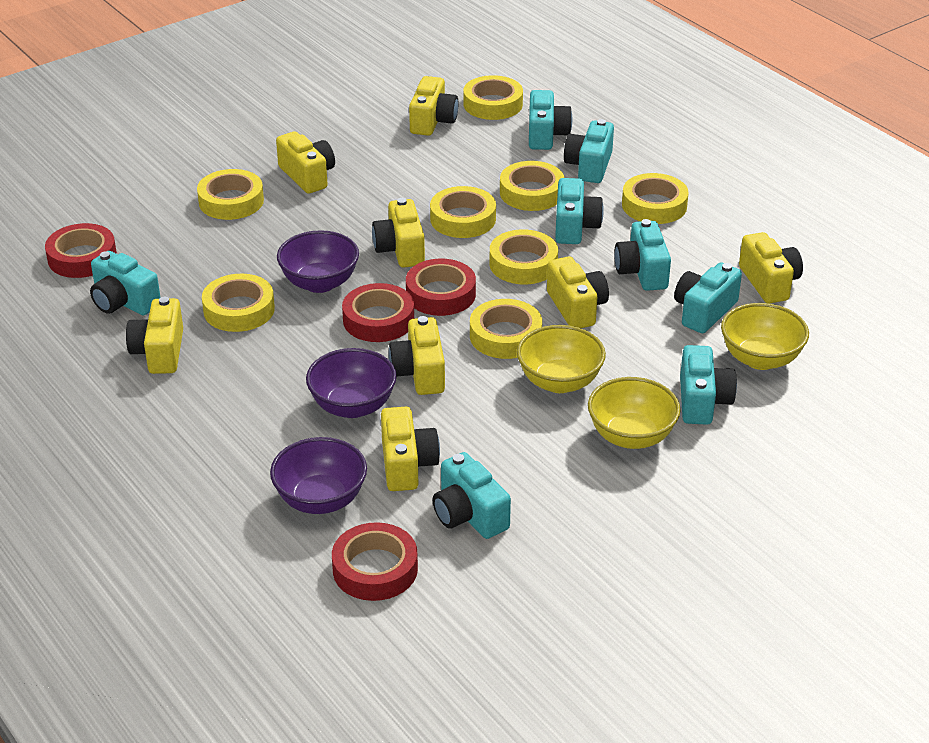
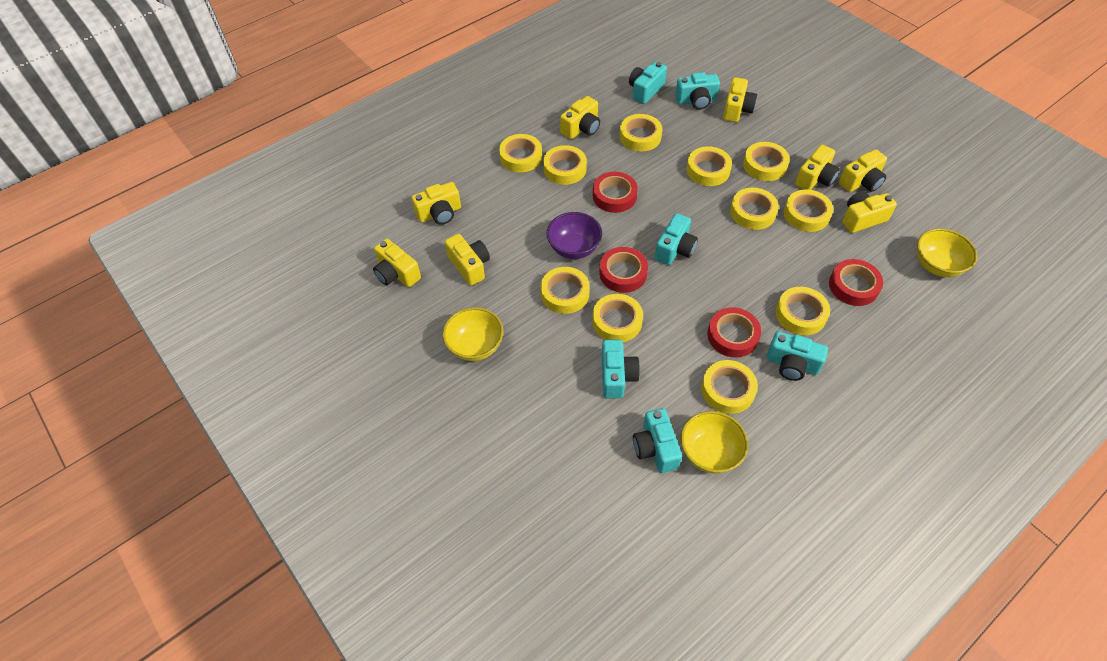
purple bowl: [270,437,367,514] [277,230,359,293] [306,348,397,418] = 3 -> [546,212,602,259] = 1
turquoise camera: [90,251,161,315] [433,452,511,539] [529,90,572,150] [555,178,604,244] [564,119,614,183] [614,219,671,291] [674,262,742,333] [680,345,737,425] = 8 -> [601,340,640,398] [629,62,667,104] [633,408,682,473] [655,213,698,265] [675,72,720,110] [767,331,828,381] = 6
yellow tape: [197,169,264,220] [202,274,275,332] [430,186,496,238] [464,75,523,120] [470,299,542,359] [490,229,558,284] [500,161,564,211] [622,173,689,224] = 8 -> [499,134,542,173] [541,267,590,314] [543,145,587,185] [592,294,643,342] [620,114,662,151] [687,146,732,186] [701,360,758,414] [730,188,779,230] [743,142,790,181] [776,287,830,335] [784,189,833,232] = 11

